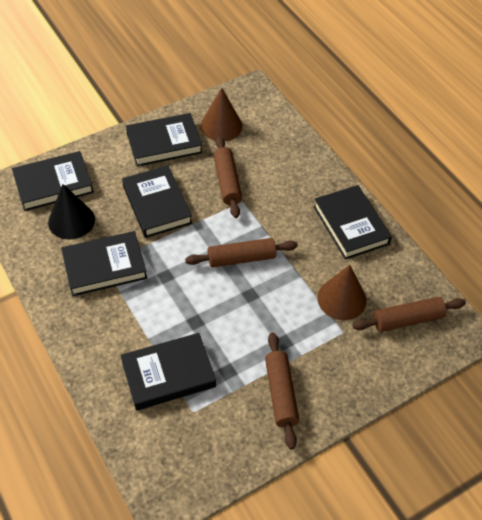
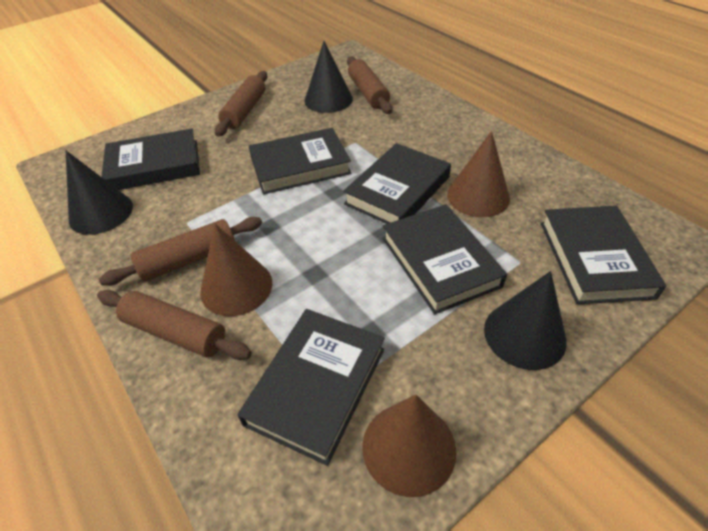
black cone: [48,184,95,240] = 1 -> [66,151,133,235] [305,41,353,113] [484,271,567,370] = 3
brown cone: [201,88,243,141] [317,265,367,320] = 2 -> [200,224,272,316] [362,395,456,497] [447,131,510,217] = 3

